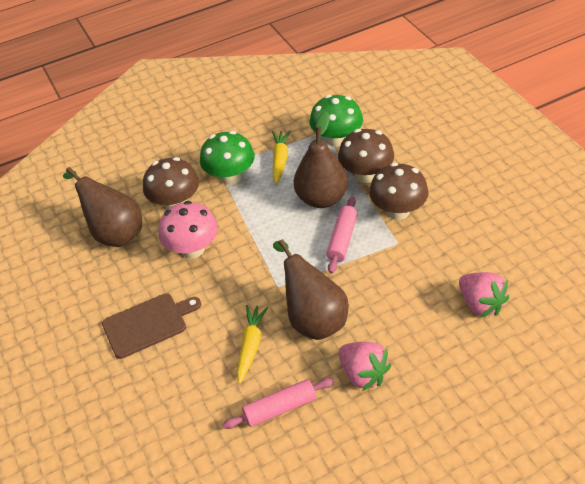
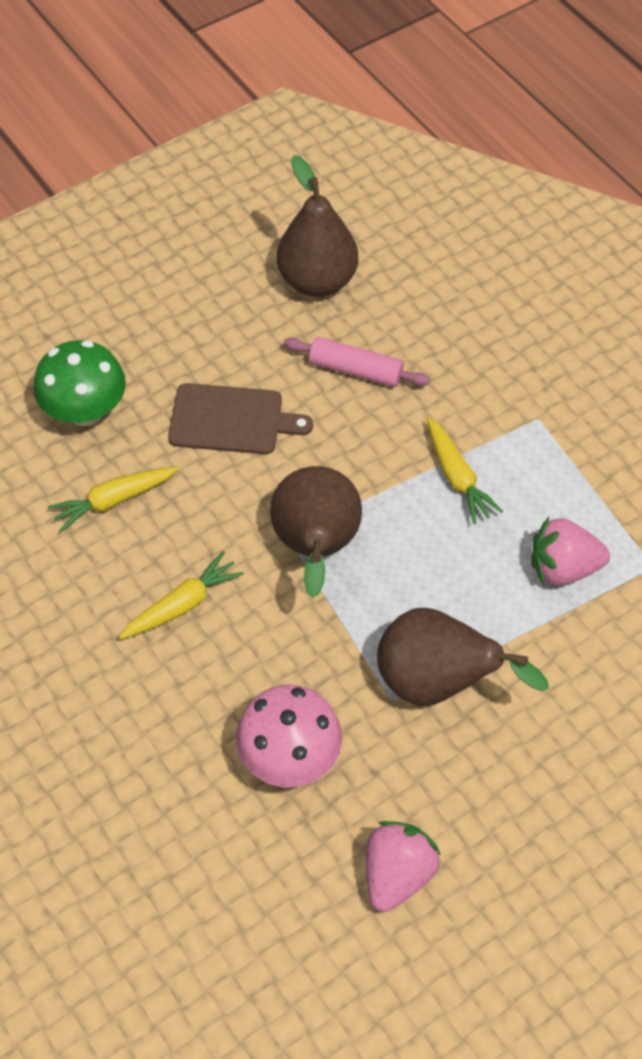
brown mushroom: [143,157,199,210] [338,129,394,183] [369,163,428,220] = 3 -> none = 0
green mushroom: [200,131,255,185] [309,95,363,147] = 2 -> [34,340,126,426] = 1
pink rolling pin: [223,377,334,429] [327,196,357,274] = 2 -> [284,337,430,387] = 1
yellow carrot: [237,305,268,384] [272,131,291,184] = 2 -> [48,467,178,532] [119,551,244,639] [427,417,503,524] = 3

